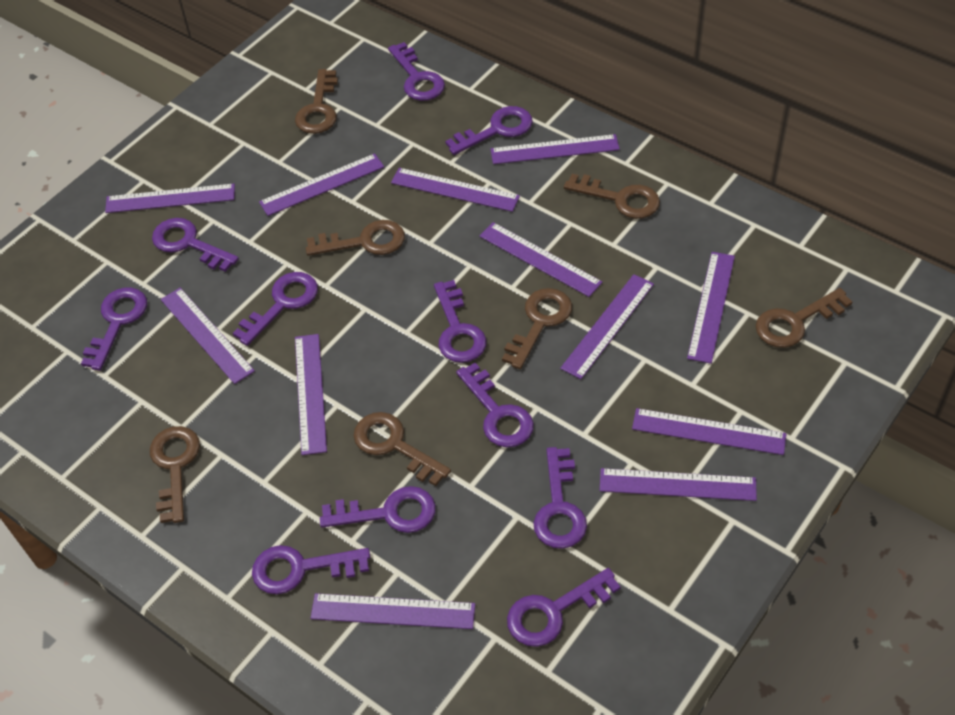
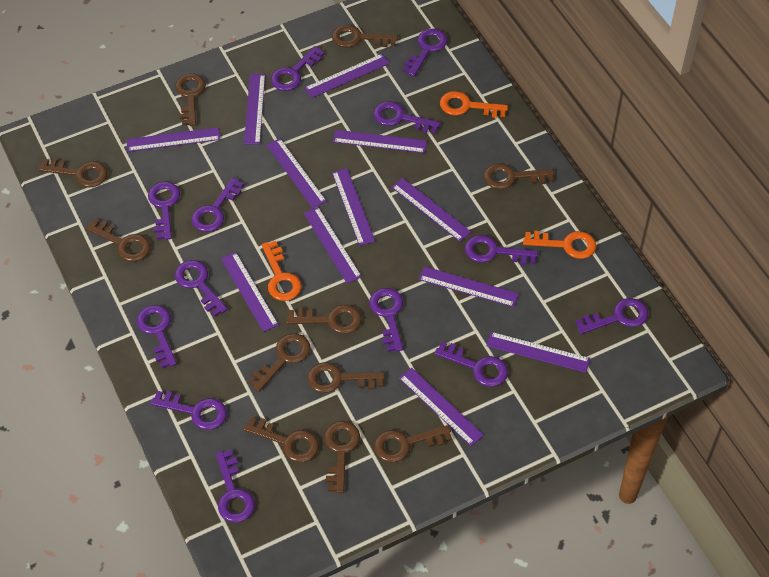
brown key: [150,426,200,523] [295,69,338,134] [306,220,405,256] [354,412,451,486] [502,288,572,369] [564,174,660,219] [756,288,852,348] = 7 -> [38,158,108,187] [86,219,151,262] [175,73,206,126] [244,417,319,462] [248,333,310,392] [286,305,362,334] [307,362,385,393] [324,421,360,493] [332,25,398,48] [374,425,452,462] [484,163,554,189] = 11
orange key: none = 0 -> [262,241,301,301] [440,91,508,118] [523,231,596,259] = 3
purple key: [81,288,147,371] [152,218,239,272] [233,272,318,346] [252,545,370,594] [320,486,436,533] [388,42,445,101] [434,280,487,363] [445,106,533,155] [456,363,534,447] [507,568,620,647] [534,447,587,549] = 11 -> [137,305,177,368] [148,182,180,240] [151,391,227,430] [175,260,228,316] [191,177,244,232] [216,450,255,523] [271,46,325,91] [369,288,403,352] [373,101,441,133] [403,29,447,76] [434,342,508,387] [465,235,538,265] [575,298,648,334] = 13

